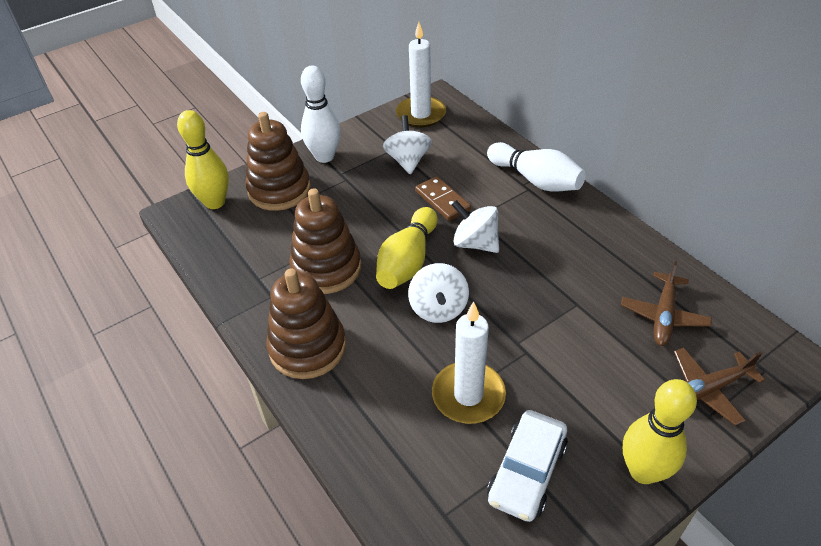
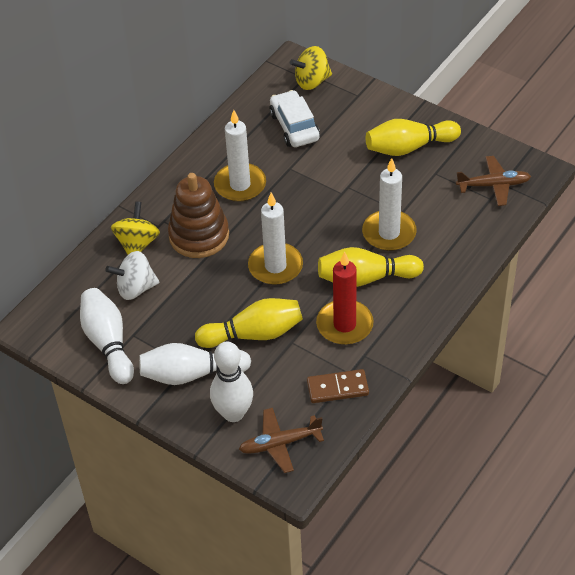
brown stacking toy: [246,112,311,211] [266,268,346,379] [289,188,361,294] = 3 -> [168,173,229,258] = 1
red candle: none = 0 -> [316,252,374,345] = 1
white bowling pin: [301,65,341,163] [487,142,586,192] = 2 -> [80,288,134,384] [139,343,251,385] [210,342,253,422] = 3
white candle: [396,22,446,128] [432,301,506,424] = 2 -> [214,110,266,202] [248,193,303,285] [362,158,417,251] = 3
white spinning top: [383,115,432,175] [408,263,469,323] [451,200,499,253] = 3 -> [105,251,159,300] = 1
yellow spinning top: none = 0 -> [111,201,160,254] [290,46,332,90] = 2

